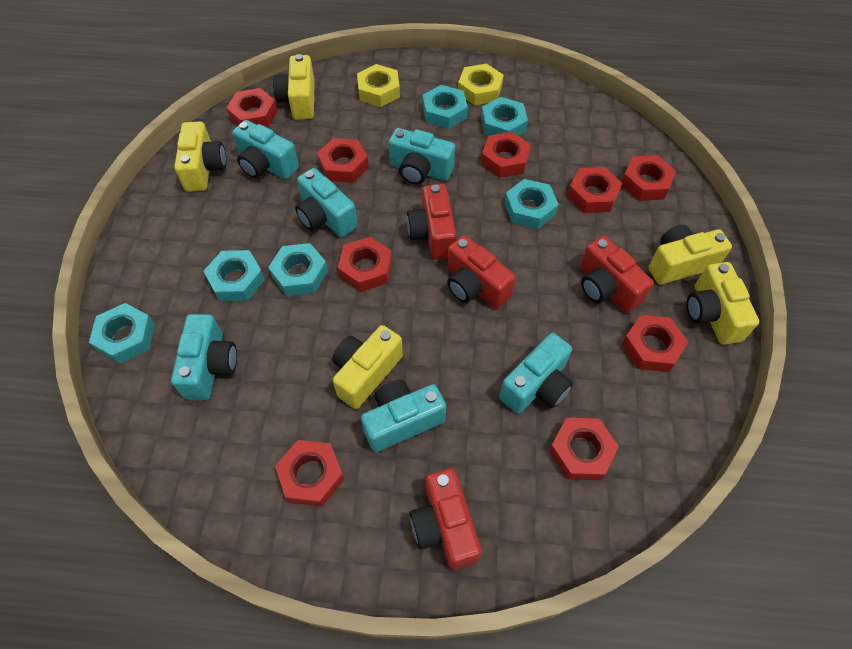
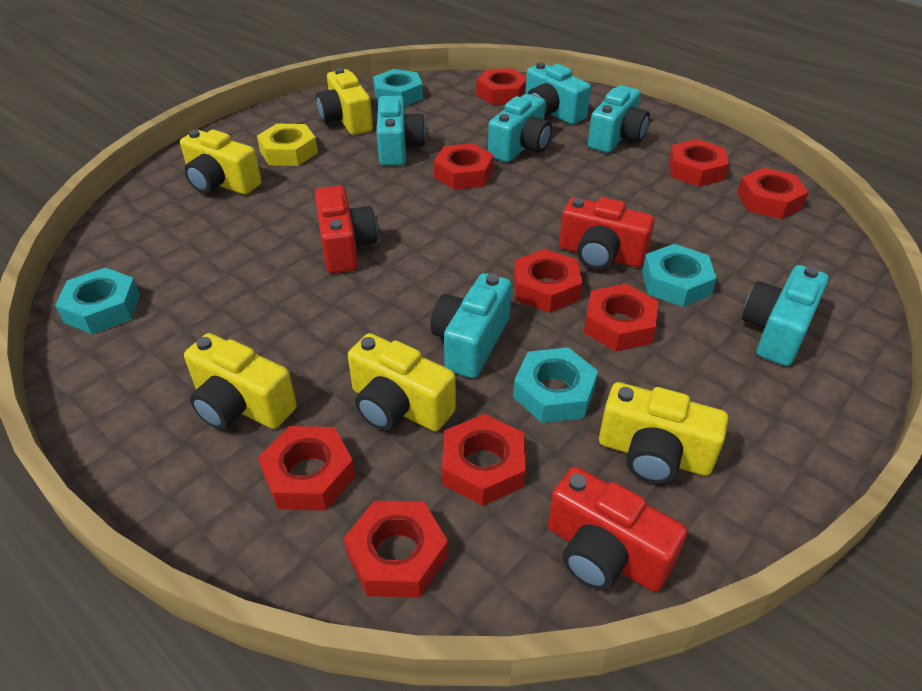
red camera: [407,184,456,260] [410,468,481,570] [447,235,516,309] [580,236,654,313] = 4 -> [315,186,377,273] [548,466,687,592] [559,197,655,270] = 3
turquoise nut: [89,303,155,364] [204,250,265,301] [268,243,328,296] [423,85,468,129] [481,97,528,136] [504,179,559,229] = 6 -> [55,267,140,334] [373,69,423,106] [513,347,598,423] [642,244,717,307] = 4
yellow nut: [357,64,400,107] [458,64,503,105] = 2 -> [257,123,318,166] = 1

